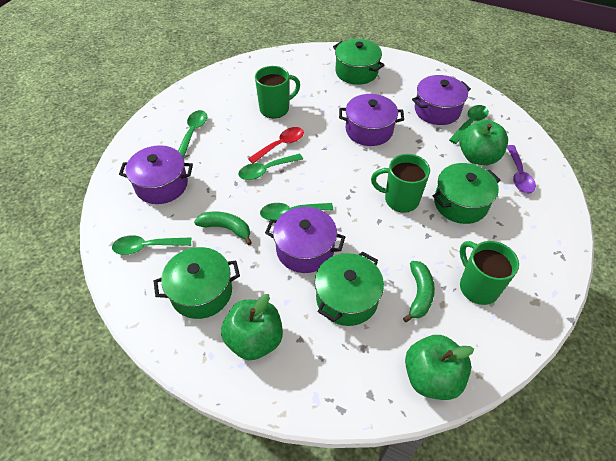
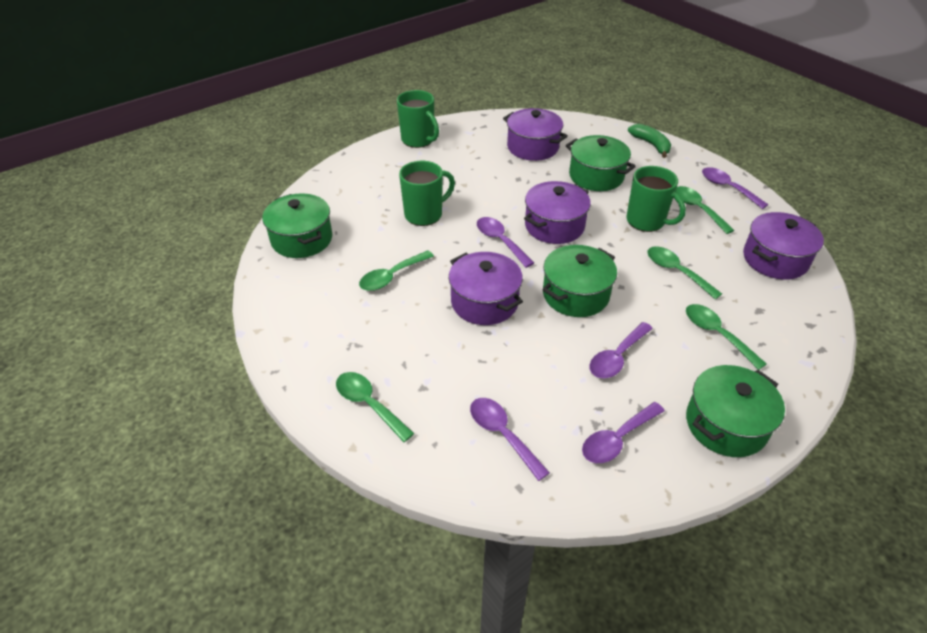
green apple: [221,294,283,360] [405,335,474,400] [460,120,508,165] = 3 -> none = 0
green banana: [194,211,252,245] [403,261,435,322] = 2 -> [628,124,671,158] = 1
purple spoon: [507,145,536,193] = 1 -> [470,398,550,481] [477,217,534,268] [582,402,665,463] [590,322,653,379] [702,167,768,209] = 5
red spoon: [248,127,304,163] = 1 -> none = 0

